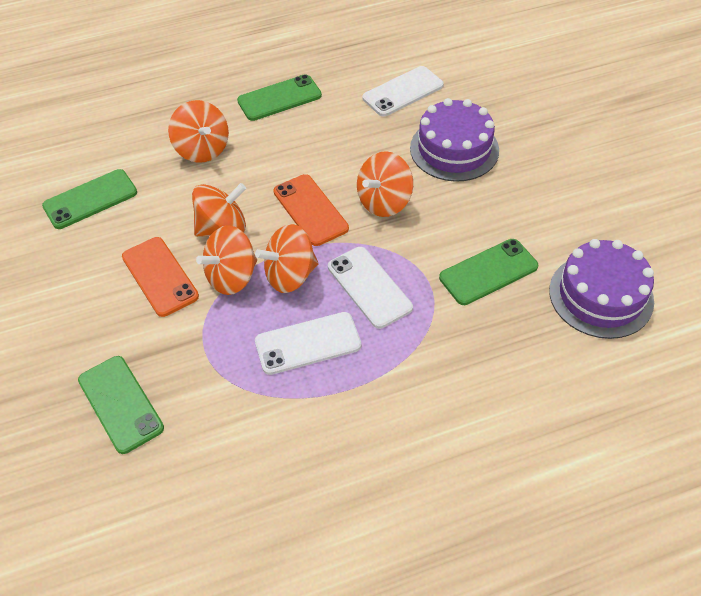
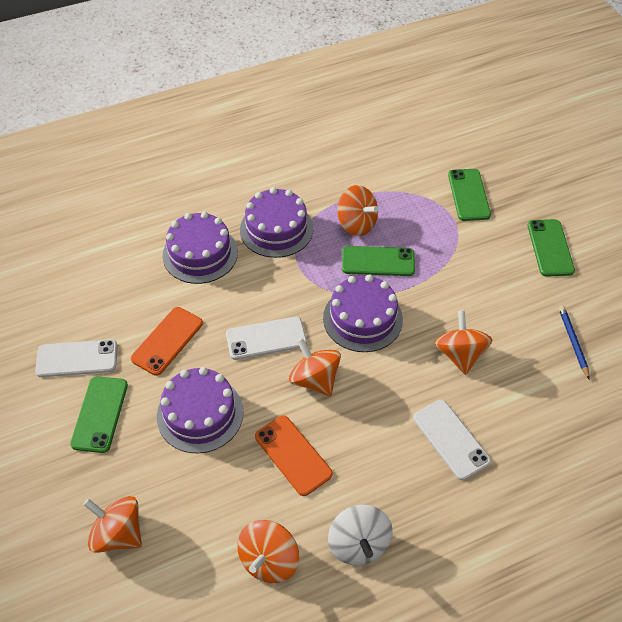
blue pencil: none = 0 -> [559,306,590,380] = 1
purple cake: [410,98,499,182] [549,239,654,339] = 2 -> [157,367,244,453] [162,212,238,284] [240,187,313,258] [323,275,403,352] = 4
white spinning top: none = 0 -> [328,504,393,566] = 1

